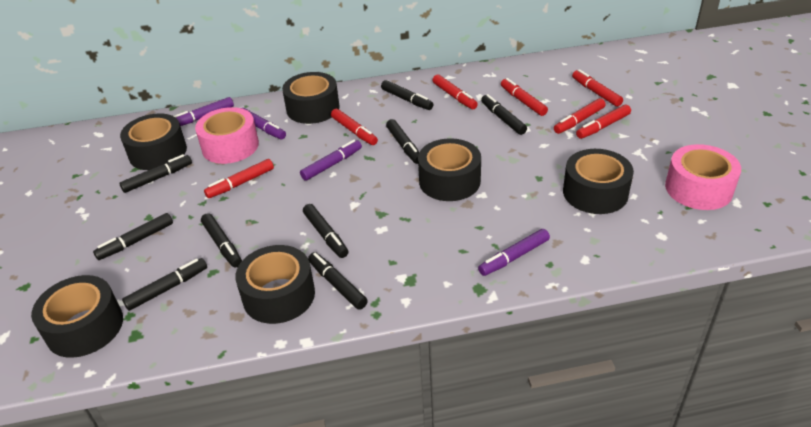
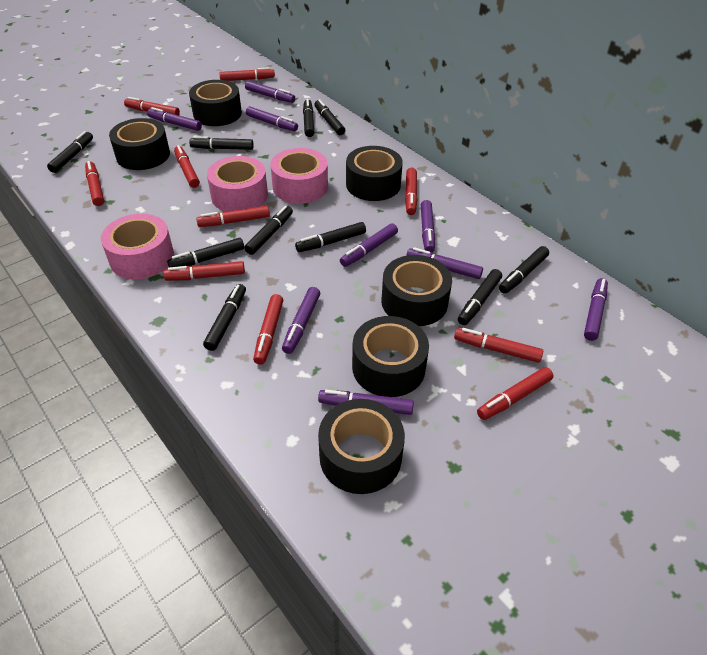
black marker: [93,213,173,260] [119,154,192,193] [122,258,207,311] [201,213,242,268] [303,204,348,258] [308,252,368,310] [381,80,434,110] [386,119,419,164] [481,94,527,135] = 9 -> [47,131,93,173] [167,238,244,267] [189,136,254,150] [203,284,246,351] [244,206,293,255] [295,222,366,252] [303,99,314,137] [314,99,345,135] [458,269,502,325] [499,246,549,294] = 10
pink tape: [195,107,259,164] [665,144,741,210] = 2 -> [101,214,174,279] [207,156,268,212] [271,148,328,204] = 3
purple marker: [174,97,234,126] [242,107,286,139] [300,140,362,181] [478,229,550,276] = 4 -> [147,107,202,131] [245,81,295,103] [246,106,298,131] [282,287,320,354] [318,390,414,415] [340,223,398,267] [406,247,483,279] [421,200,435,252] [584,278,608,341] = 9
red marker: [204,159,274,198] [331,109,378,145] [432,74,478,109] [501,78,548,116] [554,98,605,134] [572,69,623,107] [576,104,631,139] = 7 -> [85,161,104,206] [124,97,180,115] [163,261,245,281] [174,145,200,188] [196,206,270,227] [219,67,275,81] [253,294,283,365] [405,168,418,215] [454,328,543,363] [477,367,553,420] = 10

